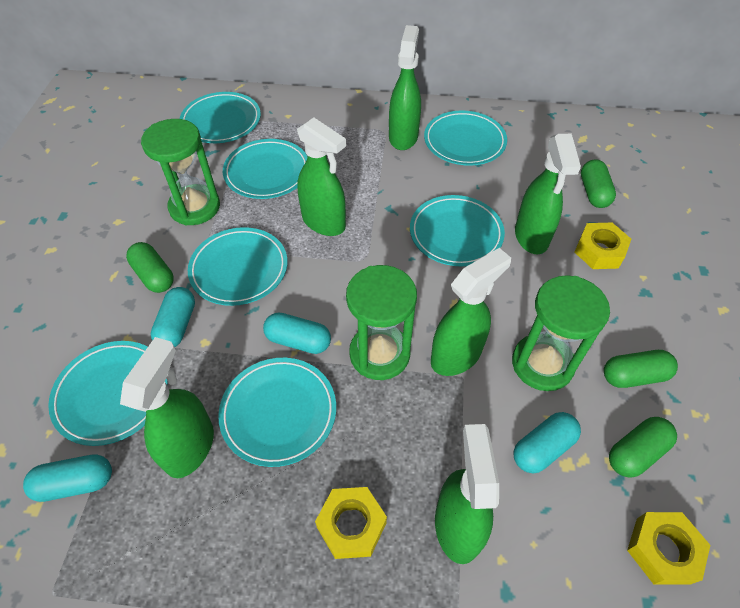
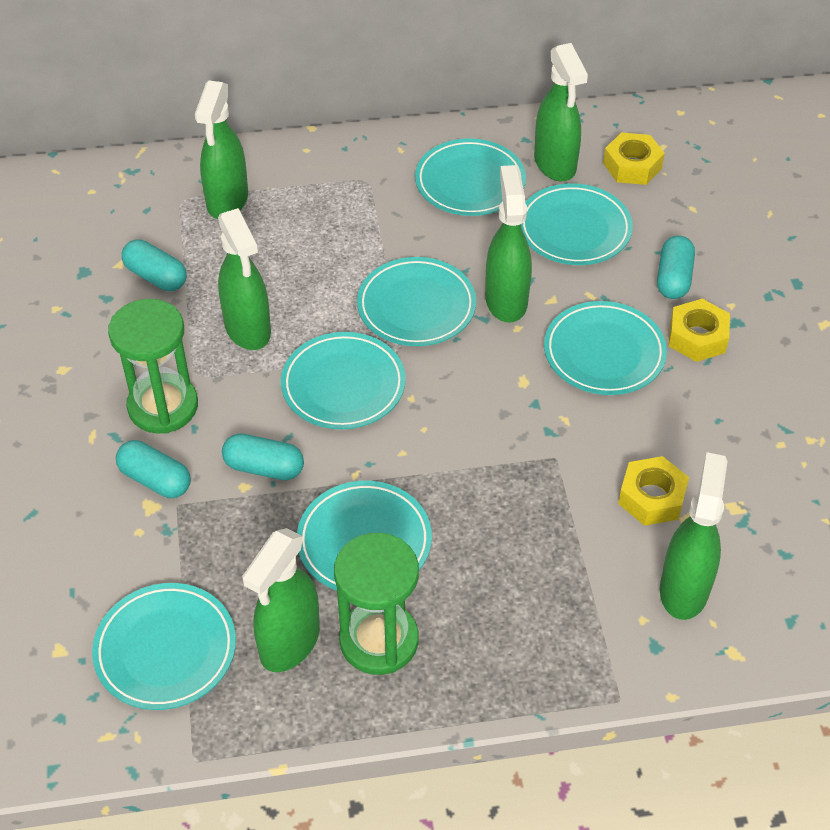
green capsule: [126,242,174,293] [581,159,616,208] [604,350,678,388] [609,417,677,478] = 4 -> none = 0
green hourglass: [141,119,220,226] [346,265,417,380] [512,275,610,391] = 3 -> [108,299,198,434] [334,533,419,675] = 2

